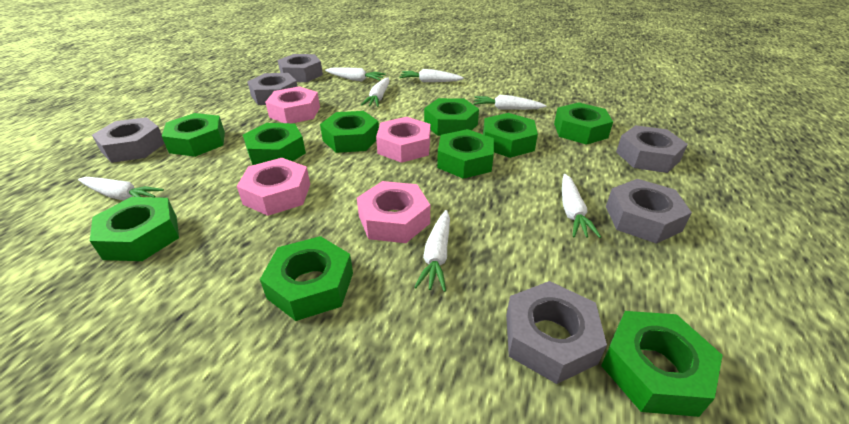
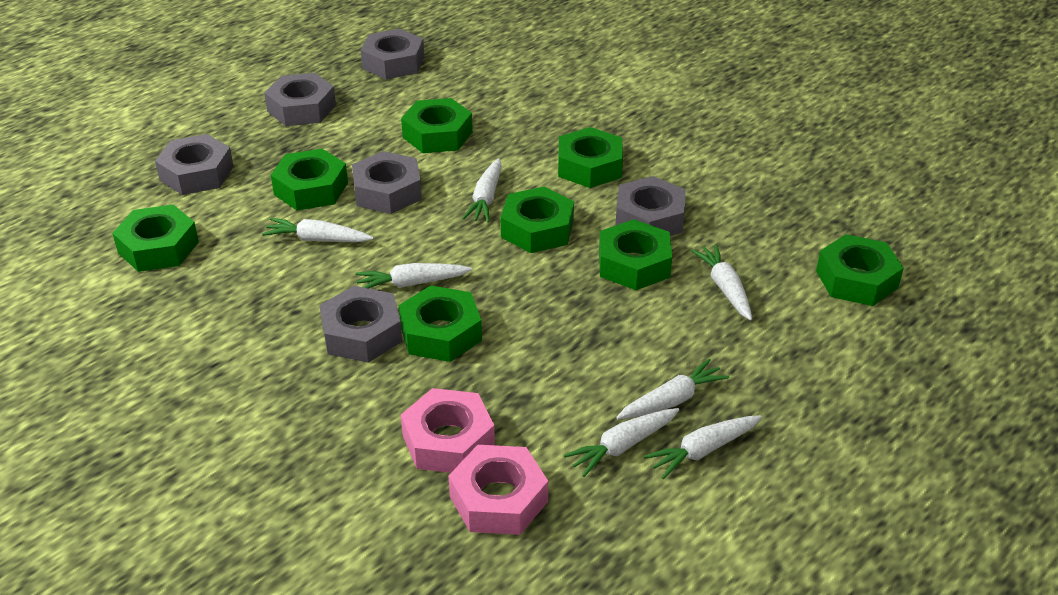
green nut: [90,197,179,261] [162,113,225,157] [243,123,306,165] [260,236,353,321] [320,111,379,153] [424,98,479,136] [437,129,494,179] [483,113,538,158] [554,102,613,145] [601,311,723,417] = 10 -> [112,204,199,272] [271,149,348,211] [399,285,482,362] [401,98,473,153] [501,187,574,253] [558,127,623,188] [599,219,672,290] [816,234,904,306] = 8
pink nut: [237,158,310,216] [265,86,320,123] [357,181,430,243] [376,117,430,163] = 4 -> [401,388,495,473] [448,445,548,535] = 2

